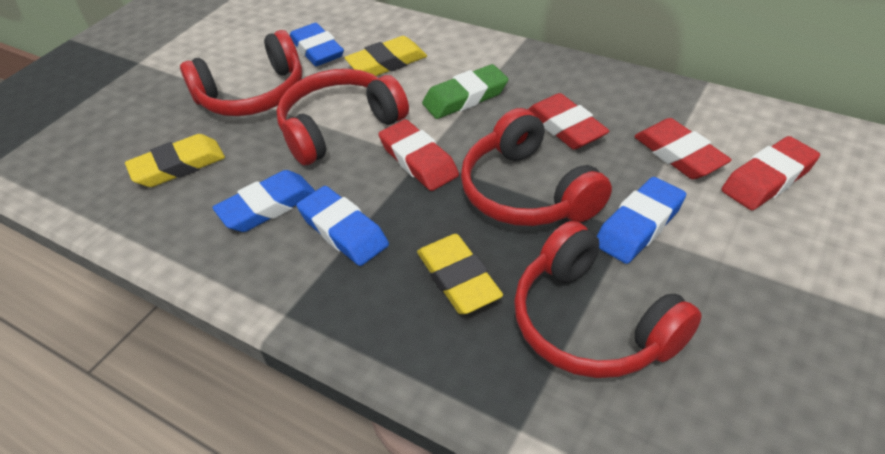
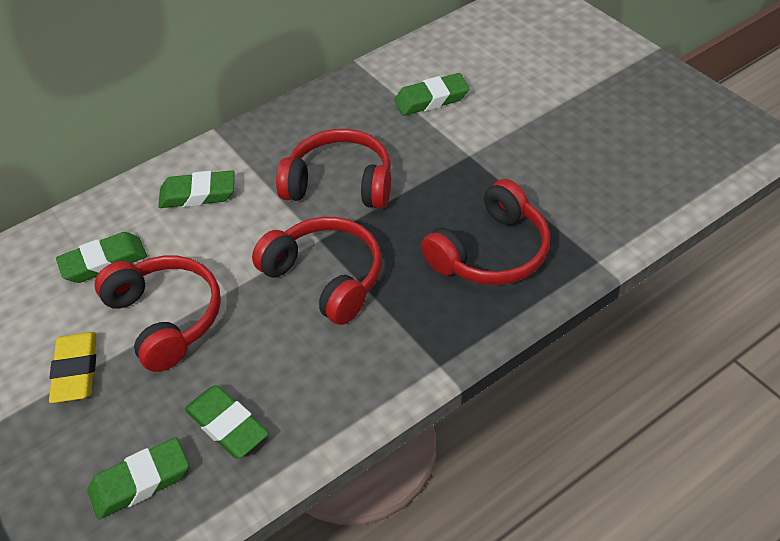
blue eraser: [212,170,315,232] [290,23,344,66] [297,186,389,266] [597,177,686,264] = 4 -> none = 0
green eraser: [422,64,508,119] = 1 -> [56,232,147,283] [87,438,189,519] [158,170,235,208] [185,385,269,458] [394,73,470,116] = 5
red eraser: [379,119,459,191] [528,93,609,150] [634,118,732,179] [722,136,820,210] = 4 -> none = 0
yellow eraser: [125,134,225,187] [344,36,427,76] [417,234,503,314] = 3 -> [49,332,97,403] = 1

